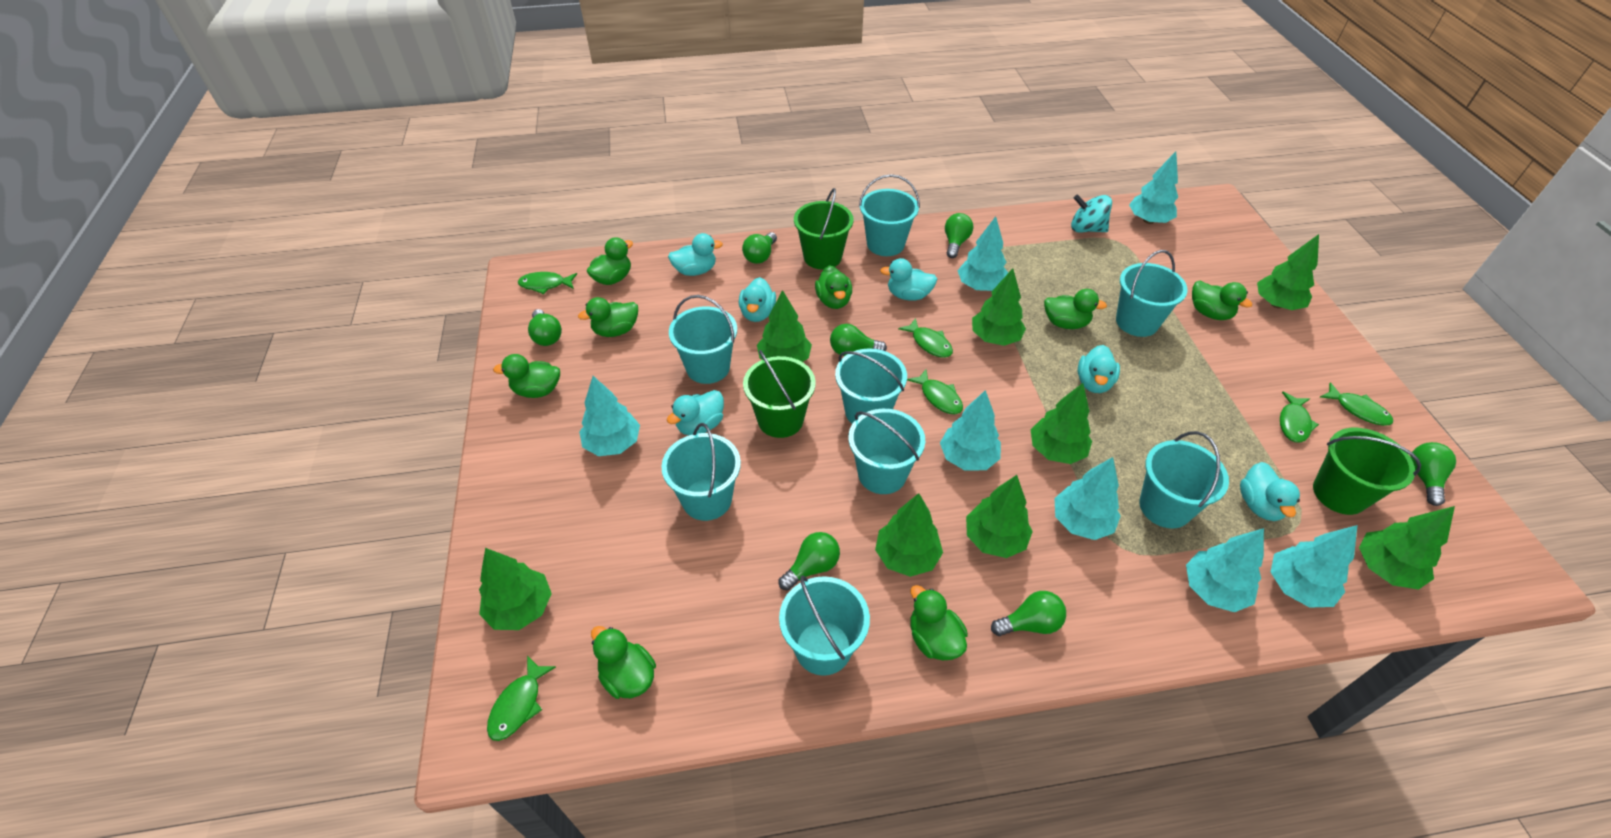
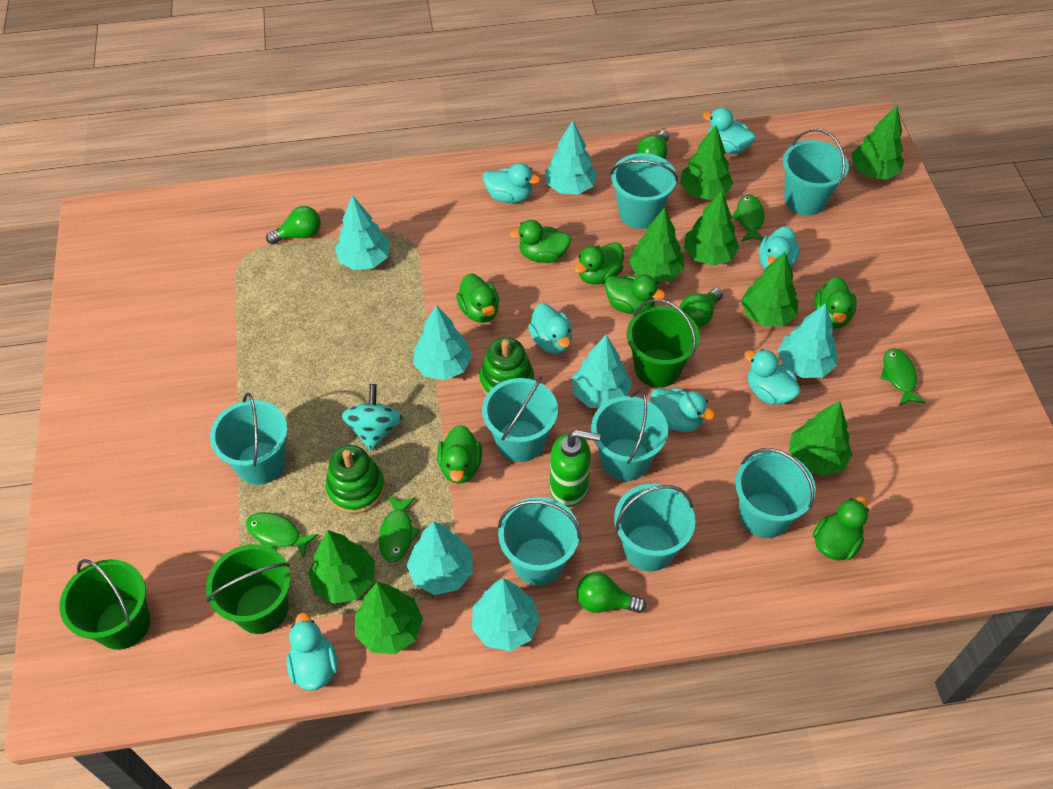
green duck: [493,354,560,398] [578,297,638,337] [587,237,633,285] [591,626,656,699] [815,265,852,309] [910,585,968,660] [1044,289,1107,329] [1192,281,1252,320] = 8 -> [437,425,482,484] [456,273,499,323] [509,220,571,263] [574,242,624,285] [605,275,665,314] [813,497,869,561] [814,277,857,328] = 7
green fish: [487,656,556,741] [518,272,577,294] [898,318,953,358] [907,369,963,414] [1280,391,1319,443] [1320,382,1393,426] = 6 -> [246,512,319,558] [379,496,420,562] [732,195,765,241] [880,348,926,406] = 4
green light bulb: [528,309,562,346] [742,232,777,264] [779,532,840,591] [830,324,887,356] [945,213,973,258] [991,591,1066,636] [1410,442,1456,506] = 7 -> [266,206,321,244] [576,572,646,613] [637,130,669,159] [680,288,723,327] = 4
green soap dispenser: none = 0 -> [550,430,600,507] = 1
green stacking toy: none = 0 -> [326,445,385,514] [480,337,534,395] = 2
turquoise duck: [667,390,724,435] [668,233,723,276] [739,277,776,322] [880,258,937,301] [1078,345,1120,393] [1240,462,1300,521] = 6 -> [287,613,338,691] [483,163,540,203] [528,303,572,354] [650,388,715,432] [703,107,756,154] [744,349,801,405] [759,226,800,269] = 7

